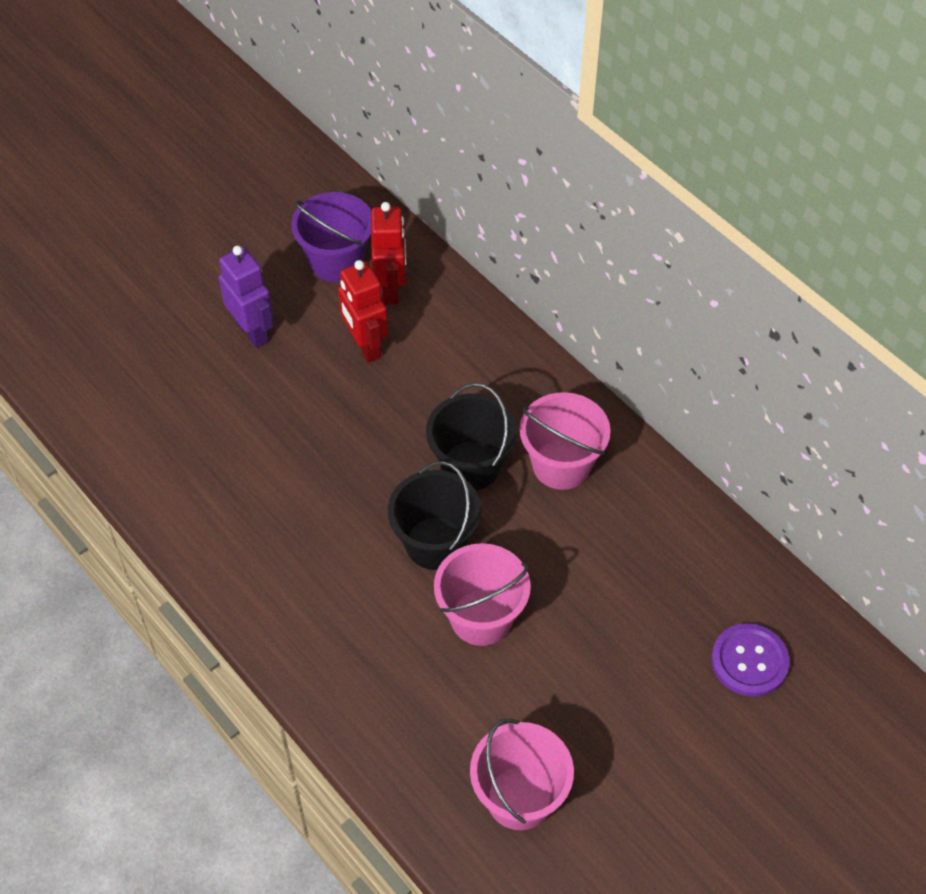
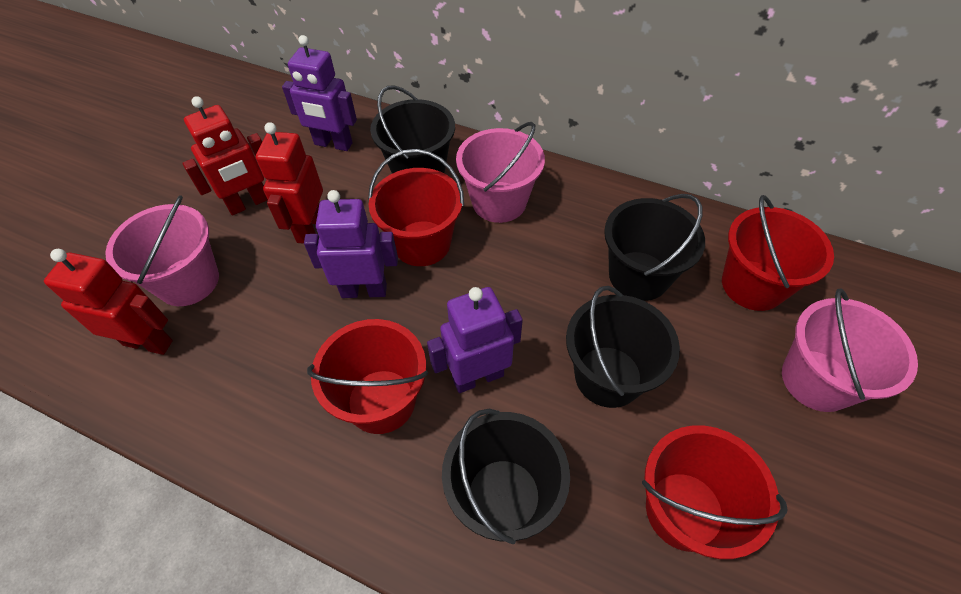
black bucket: [388,461,482,570] [426,383,517,490] = 2 -> [370,85,455,174] [442,409,570,544] [566,286,680,408] [604,194,705,301] = 4
purple bucket: [291,192,371,282] = 1 -> none = 0
purple button: [711,623,790,697] = 1 -> none = 0
purple robot: [219,246,273,348] = 1 -> [282,35,357,151] [304,190,398,298] [427,287,523,393] = 3
red bucket: none = 0 -> [307,319,428,434] [368,149,464,266] [642,425,787,559] [722,195,834,311] = 4
red robot: [338,260,388,362] [371,202,406,305] = 2 -> [44,249,173,355] [182,96,268,215] [256,122,323,244] = 3

